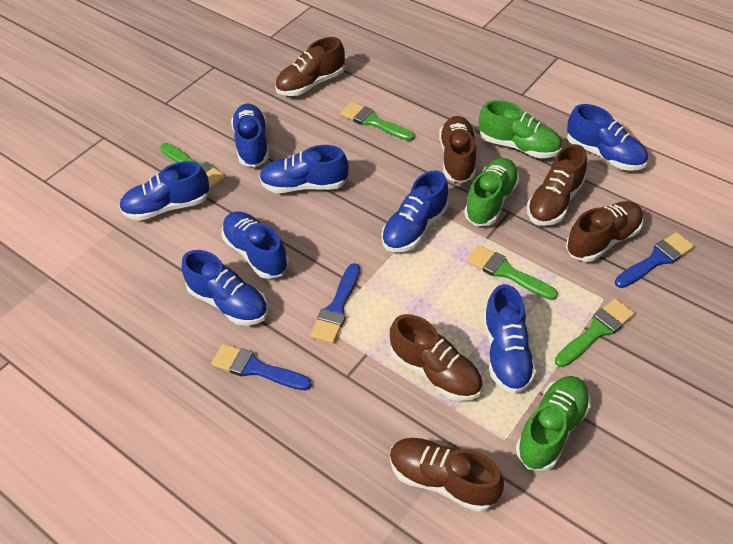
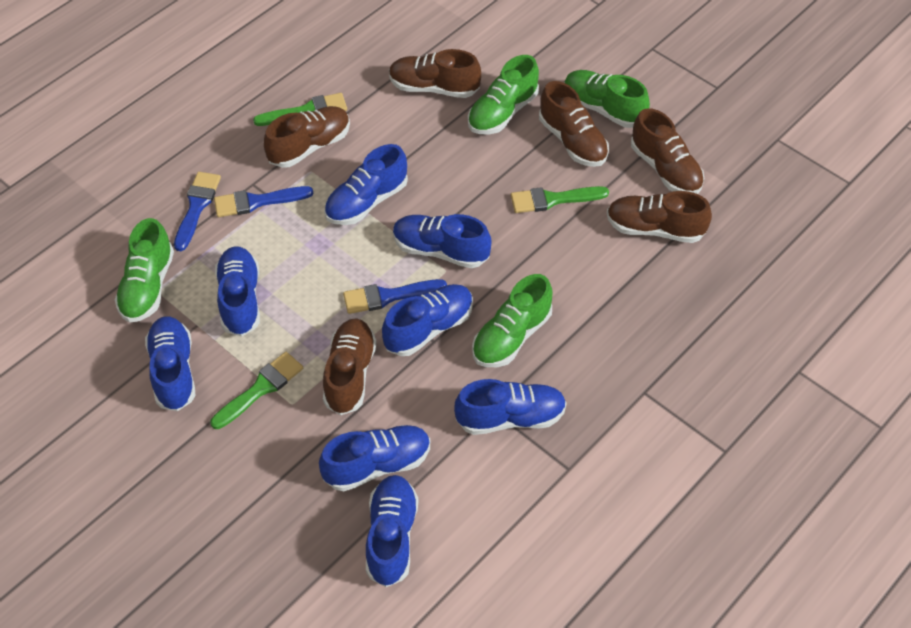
green brush: [160,143,225,189] [340,102,414,141] [466,245,558,300] [555,299,634,367] = 4 -> [210,352,303,429] [253,93,347,126] [511,186,609,213] = 3
green shoe: [464,158,520,226] [479,100,562,158] [516,376,591,471] = 3 -> [115,218,174,323] [468,55,539,134] [472,274,553,367] [564,70,650,128] = 4

